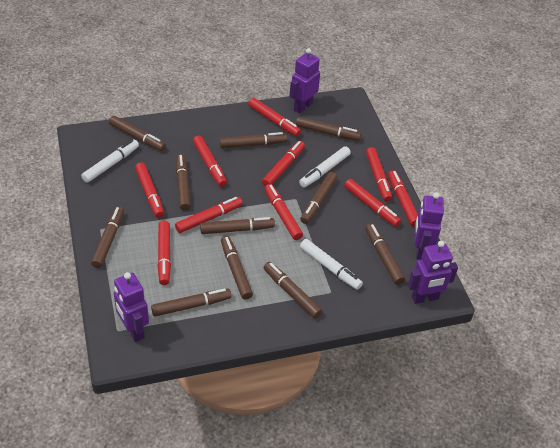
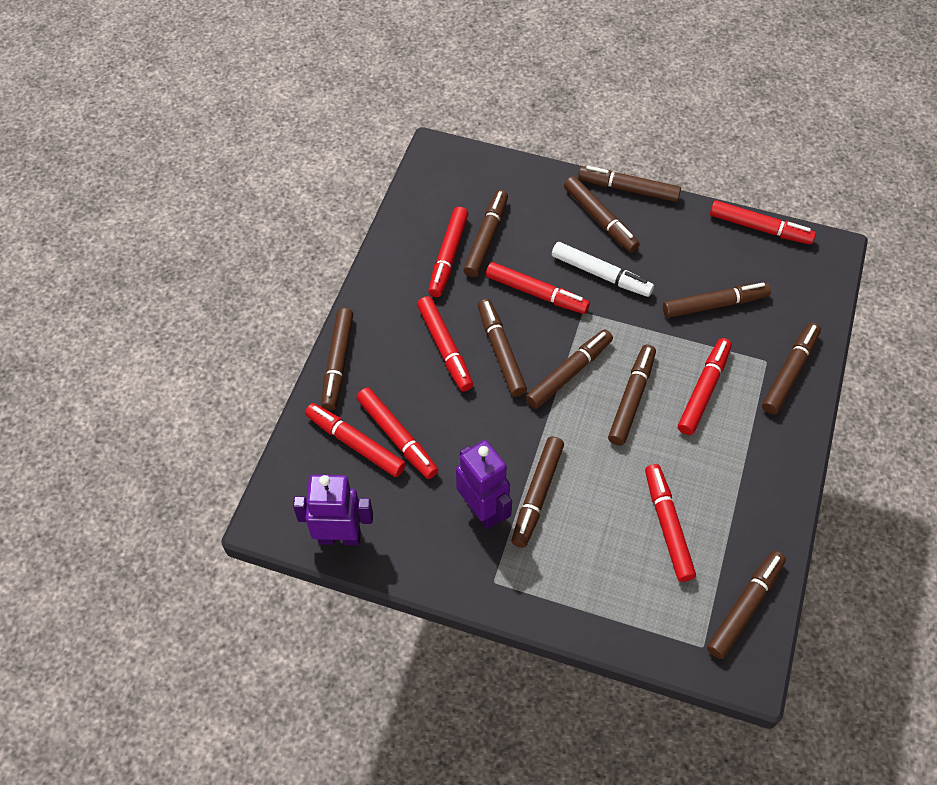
purple robot: [114,272,149,342] [289,48,320,113] [408,241,458,304] [415,193,444,260] = 4 -> [293,474,373,545] [456,440,512,529] = 2
red marker: [135,162,164,218] [158,221,171,285] [175,197,243,233] [193,135,227,187] [248,98,301,137] [262,141,305,186] [265,184,303,240] [344,179,401,227] [366,147,392,202] [388,170,418,227] = 10 -> [305,403,406,477] [356,387,438,479] [417,296,473,391] [428,207,468,297] [486,262,590,314] [645,464,696,582] [678,338,732,435] [710,200,816,245] = 8
white marker: [81,139,139,183] [299,146,351,188] [300,239,363,290] = 3 -> [552,242,654,297] = 1

